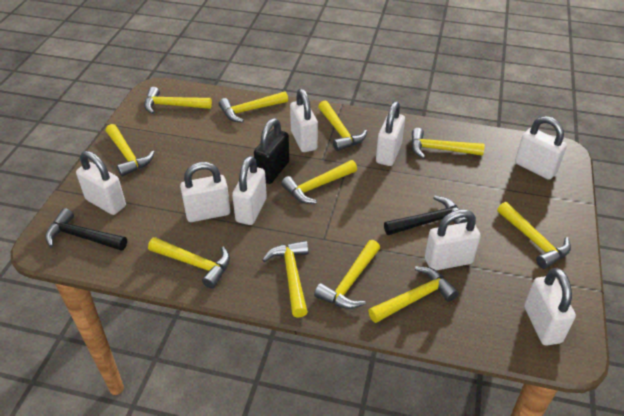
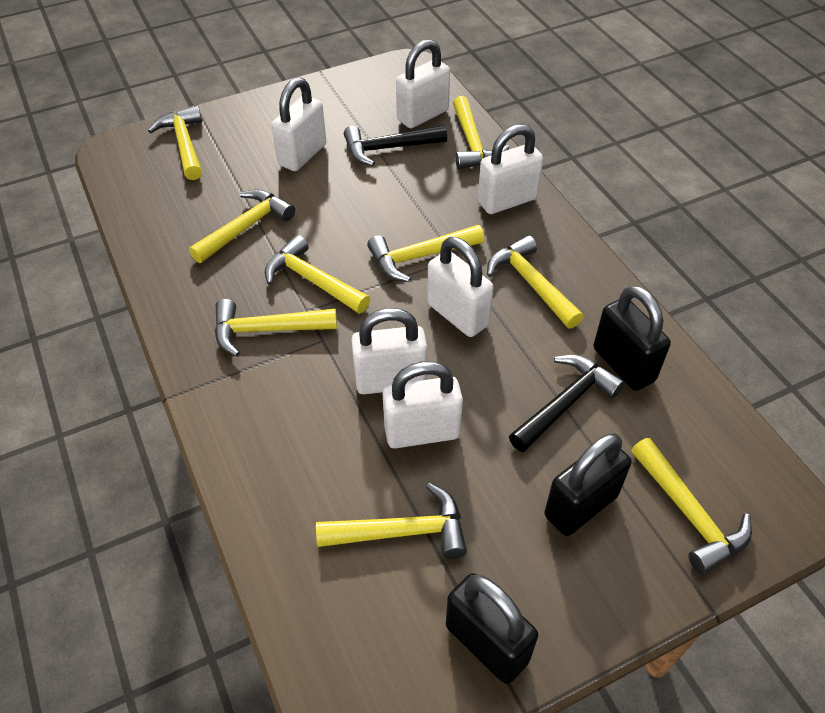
black padlock: [254,118,289,184] = 1 -> [446,573,538,684] [544,433,631,536] [593,285,671,391] = 3
white padlock: [76,151,126,215] [180,162,230,222] [232,156,267,225] [290,89,318,152] [376,101,405,166] [425,209,481,271] [515,116,567,180] [524,268,576,345] = 8 -> [271,77,326,171] [351,308,427,394] [383,361,463,449] [396,39,450,128] [427,237,493,337] [478,124,543,214] = 6
yellow hammer: [106,124,155,177] [144,87,212,114] [148,237,230,289] [219,91,288,123] [262,240,309,318] [281,160,357,204] [314,240,380,309] [318,101,367,151] [368,266,459,323] [411,128,485,159] [497,202,571,269] = 11 -> [148,106,202,180] [189,189,295,263] [215,299,337,357] [265,235,370,314] [316,483,467,559] [367,225,484,282] [453,96,509,169] [487,235,583,329] [632,438,752,575] = 9

